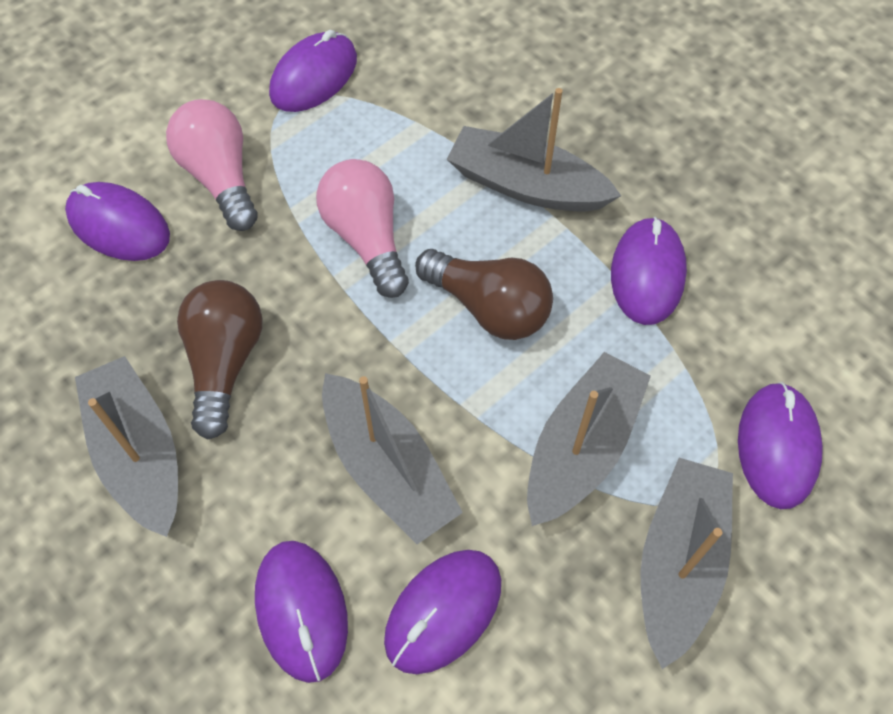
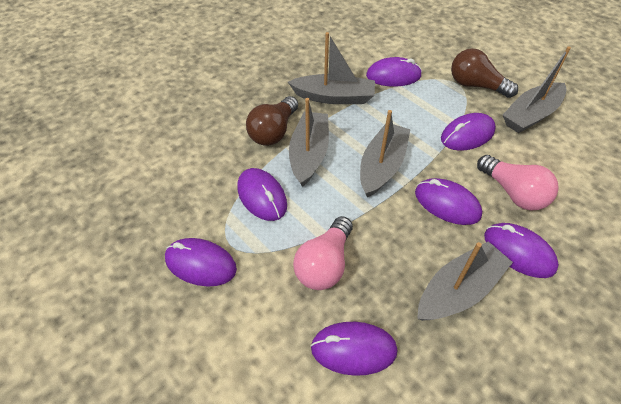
purple mouse: [65,182,170,261] [255,541,348,683] [269,30,357,112] [384,550,501,674] [611,217,687,325] [738,382,823,509] = 6 -> [165,238,237,286] [237,168,287,221] [311,322,398,376] [366,57,422,87] [415,178,482,225] [441,113,496,151] [484,223,559,278] = 7

